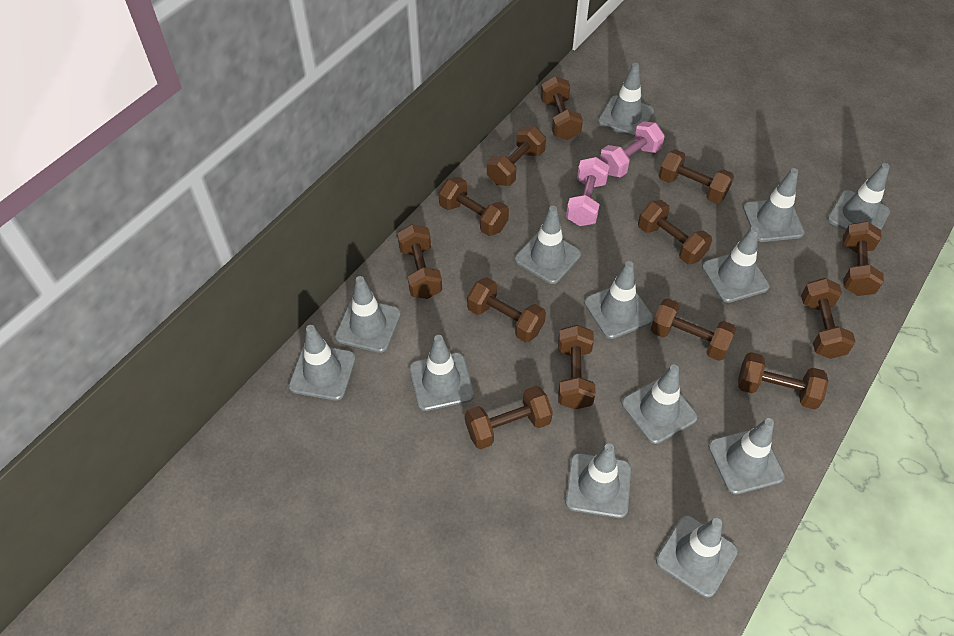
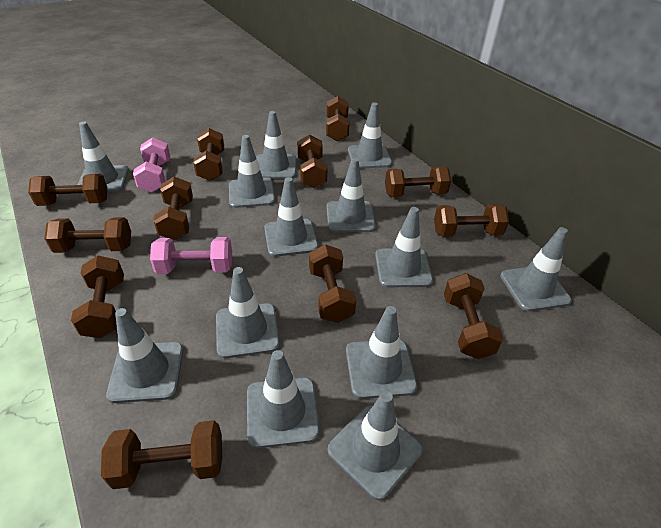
brown dumbbell: [397,224,442,299] [439,177,509,236] [465,386,553,449] [467,277,546,343] [487,126,546,186] [541,76,583,140] [558,325,596,409] [638,200,712,264] [651,298,736,361] [659,149,734,204] [738,352,828,410] [801,278,856,359] [843,221,884,296] = 13 -> [28,174,107,206] [44,217,131,253] [71,256,124,338] [101,420,222,489] [154,177,193,240] [193,128,224,181] [297,135,327,188] [309,244,356,323] [326,96,350,141] [385,166,451,197] [434,204,509,237] [444,273,504,359] = 12

